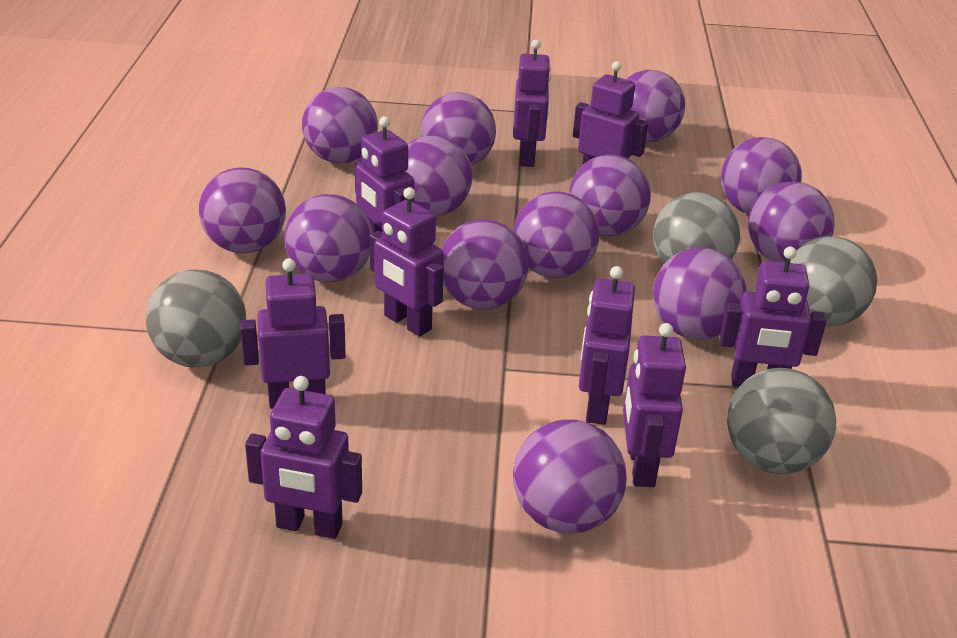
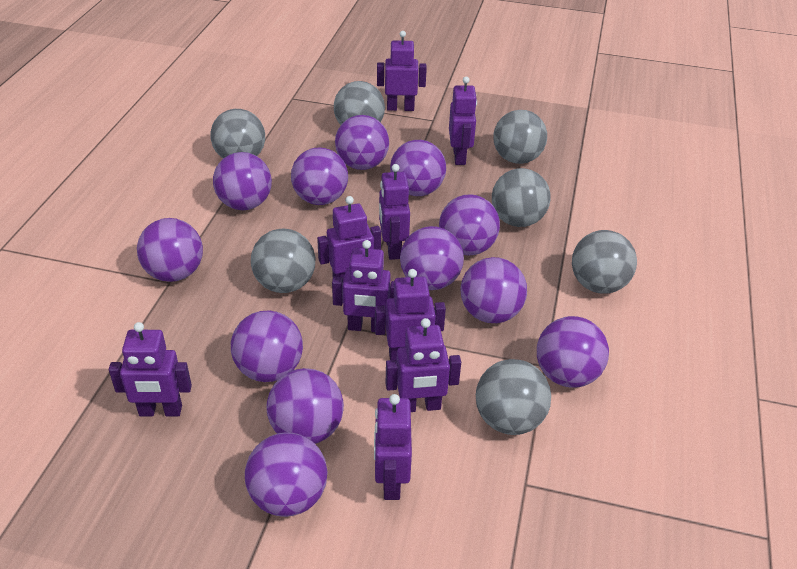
grey ball: [145,270,246,367] [653,192,740,263] [727,368,836,474] [790,236,877,326] = 4 -> [210,109,265,158] [251,229,315,293] [334,81,385,125] [476,359,551,435] [492,168,551,227] [493,110,547,164] [572,230,637,294] = 7
purple ball: [199,167,286,253] [285,194,373,282] [302,87,378,163] [406,136,473,216] [421,92,496,166] [442,219,529,310] [513,192,599,278] [513,419,627,534] [569,154,651,236] [626,70,685,142] [653,247,747,340] [721,137,802,214] [748,181,835,263] = 13 -> [137,218,203,282] [213,152,272,210] [231,311,303,382] [245,433,328,517] [267,368,344,444] [291,148,348,205] [335,115,389,170] [390,140,446,196] [400,226,464,290] [439,194,500,255] [460,257,527,323] [537,316,609,388] = 12

